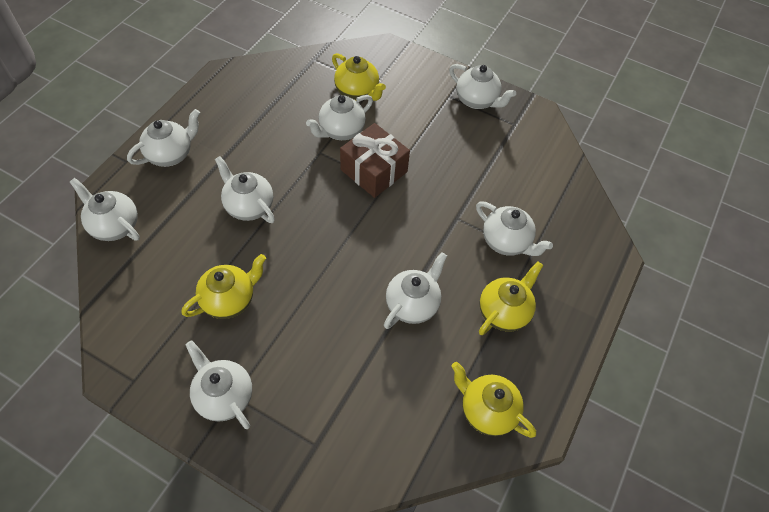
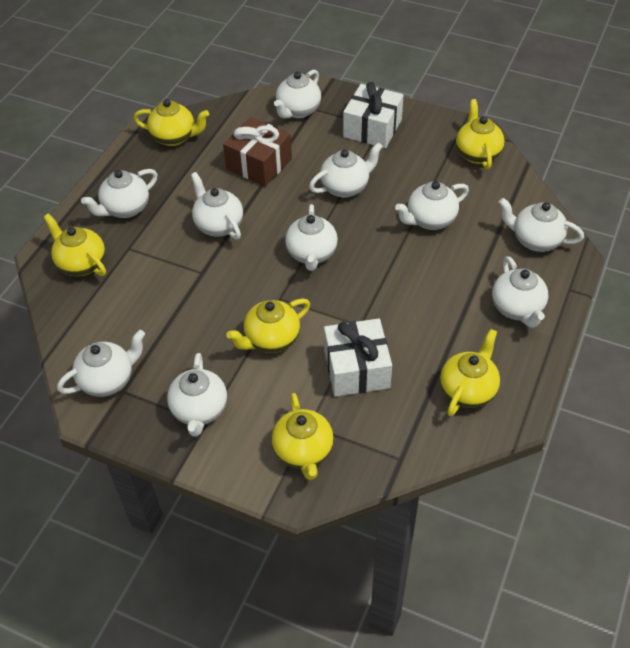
white gift: none = 0 -> [324,319,392,397] [343,82,404,148] = 2
white teapot: [70,178,140,241] [127,109,200,167] [185,340,252,429] [215,156,275,223] [306,95,373,140] [384,252,447,329] [449,64,516,109] [476,202,553,256] = 8 -> [57,330,145,397] [81,169,157,218] [167,353,227,436] [191,172,243,240] [274,69,321,119] [285,204,338,271] [309,142,383,197] [395,181,469,230] [492,256,548,328] [499,198,584,252] = 10
yellow teapot: [181,254,266,319] [332,53,386,101] [451,362,536,438] [479,261,543,335] = 4 -> [44,213,106,276] [133,99,209,146] [226,298,310,353] [272,393,334,480] [440,329,500,416] [456,99,505,170] = 6

